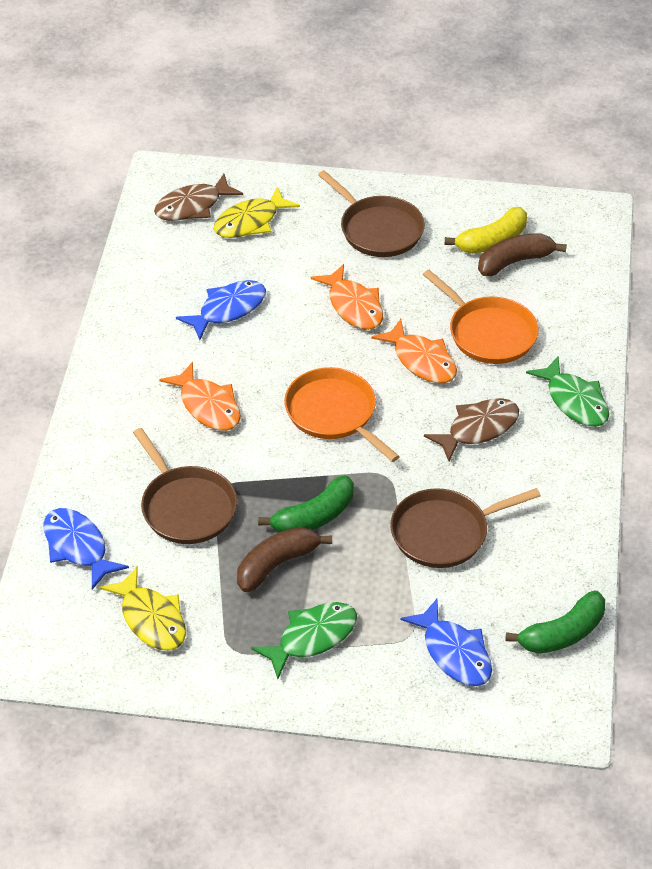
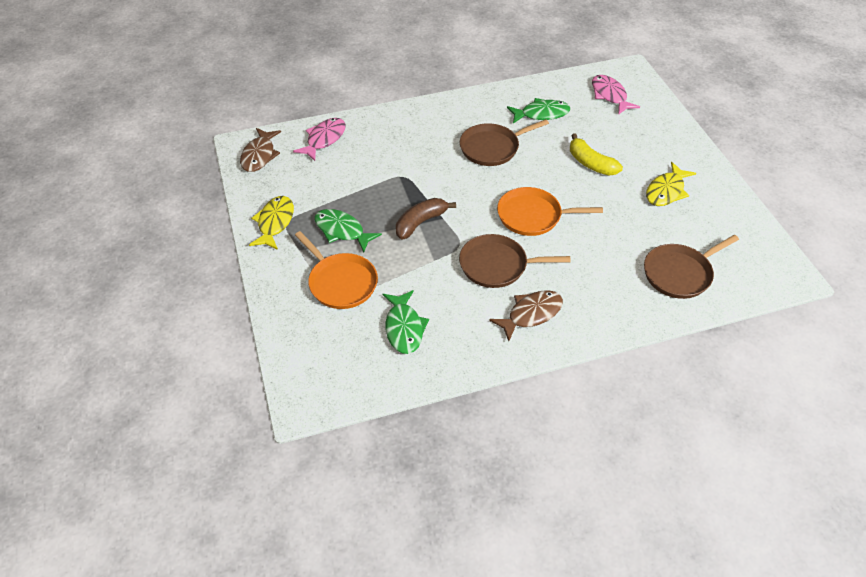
blue fish: [43,508,129,589] [176,280,266,340] [400,599,492,686] = 3 -> none = 0
brown banana: [237,527,332,592] [478,233,567,276] = 2 -> [396,198,456,239] = 1
green banana: [258,475,354,533] [505,590,605,654] = 2 -> none = 0
green fish: [251,602,357,679] [526,356,609,427] = 2 -> [315,209,382,253] [383,290,429,354] [507,98,570,123] = 3
orange fish: [160,362,241,431] [311,264,383,330] [371,319,457,383] = 3 -> none = 0
pink fish: none = 0 -> [293,118,346,161] [592,75,640,115] = 2

